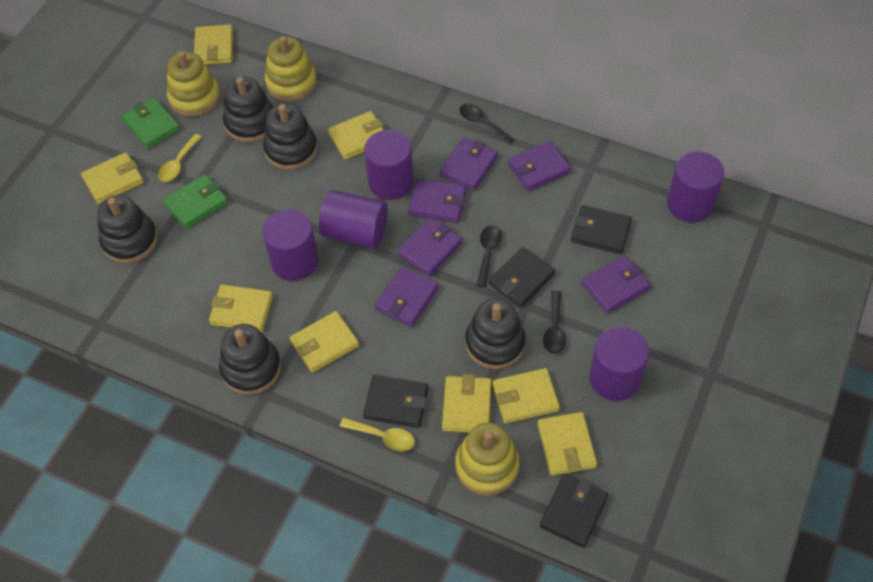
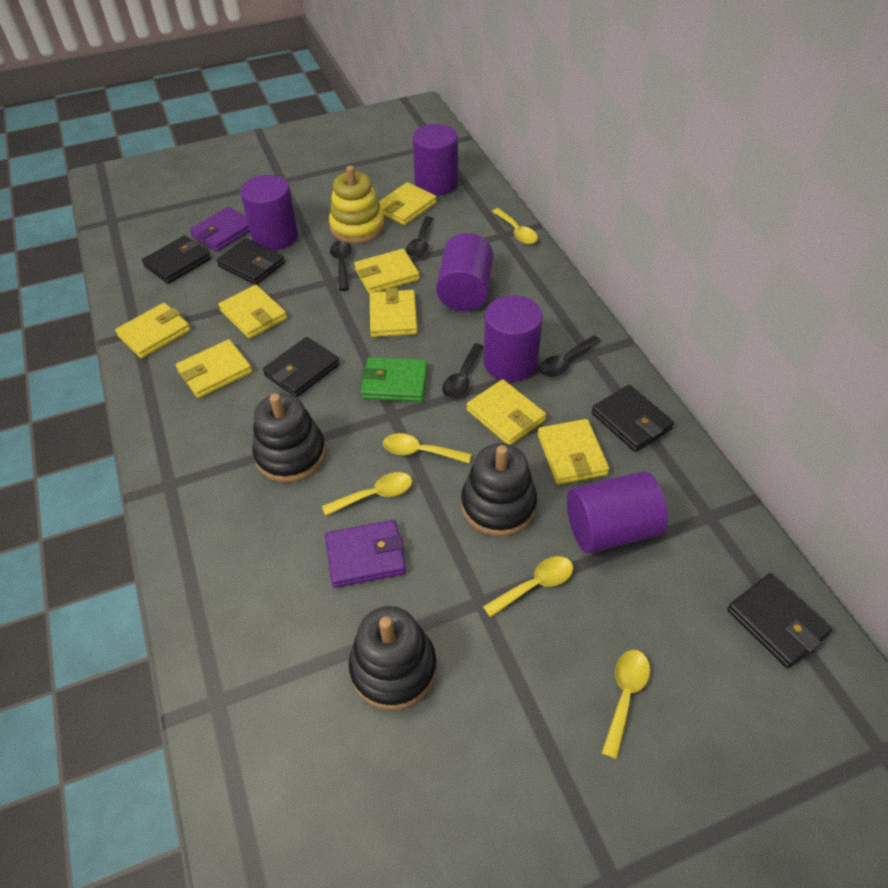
black spoon: [459,104,514,144] [477,225,502,287] [543,291,566,354] = 3 -> [330,240,352,291] [406,216,434,258] [442,343,484,398] [539,335,601,377] = 4
black stacking toy: [97,195,158,263] [219,324,281,395] [223,77,273,143] [263,104,317,170] [465,298,526,369] = 5 -> [252,393,326,483] [349,606,437,710] [461,443,537,536] = 3
black wallet: [363,375,429,428] [489,247,555,307] [540,474,608,548] [571,205,632,254] = 4 -> [142,235,211,284] [217,238,285,285] [263,337,340,397] [592,385,674,452] [727,573,833,668] = 5
green wallet: [122,98,180,149] [163,174,228,229] = 2 -> [361,357,428,402] = 1
purple wallet: [375,266,439,327] [397,218,462,276] [408,179,466,223] [440,137,498,191] [508,141,571,191] [582,255,650,313] = 6 -> [190,206,250,252] [325,520,406,588] = 2
yellow spoon: [158,134,202,182] [340,418,415,451] = 2 -> [322,472,412,516] [383,433,471,463] [483,556,573,618] [492,208,538,244] [602,650,650,759] = 5
yellow stacking toy: [167,51,220,117] [265,36,317,102] [455,422,519,496] = 3 -> [329,166,385,244] = 1

